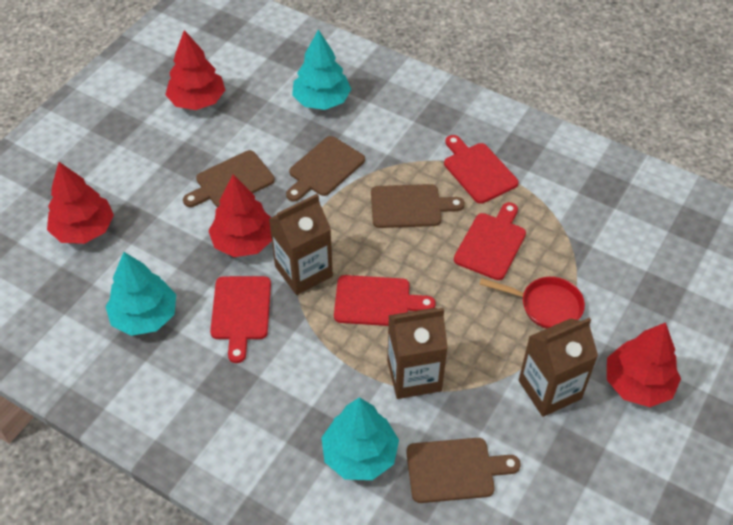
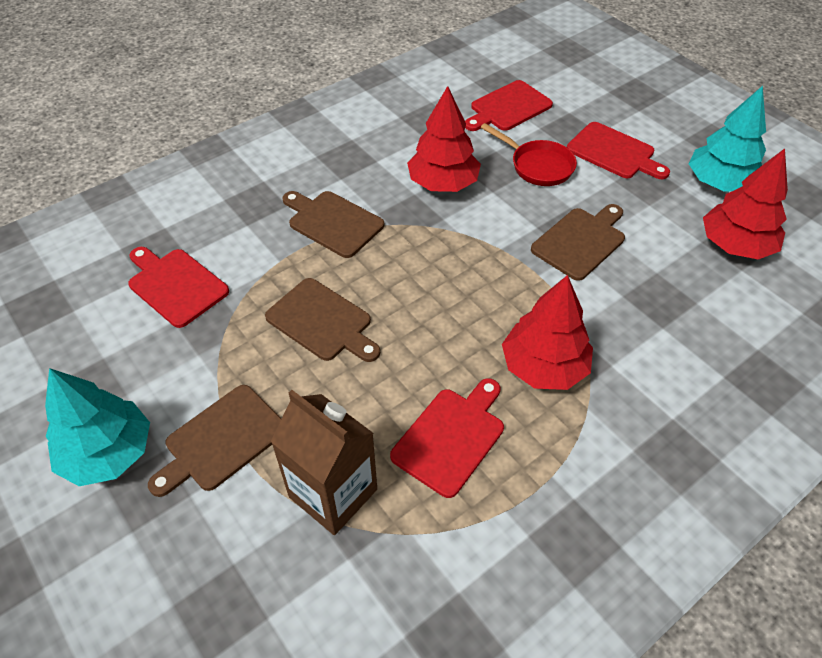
brown carton: [269,194,333,295] [387,308,448,399] [519,317,598,417] = 3 -> [271,390,377,535] = 1
red tree: [47,162,114,244] [165,30,225,110] [208,174,272,257] [607,322,681,407] = 4 -> [407,86,481,192] [502,275,593,390] [703,149,788,260] = 3
turquoise tree: [105,252,176,336] [292,30,351,110] [321,397,399,480] = 3 -> [45,368,150,486] [688,86,766,191] = 2

